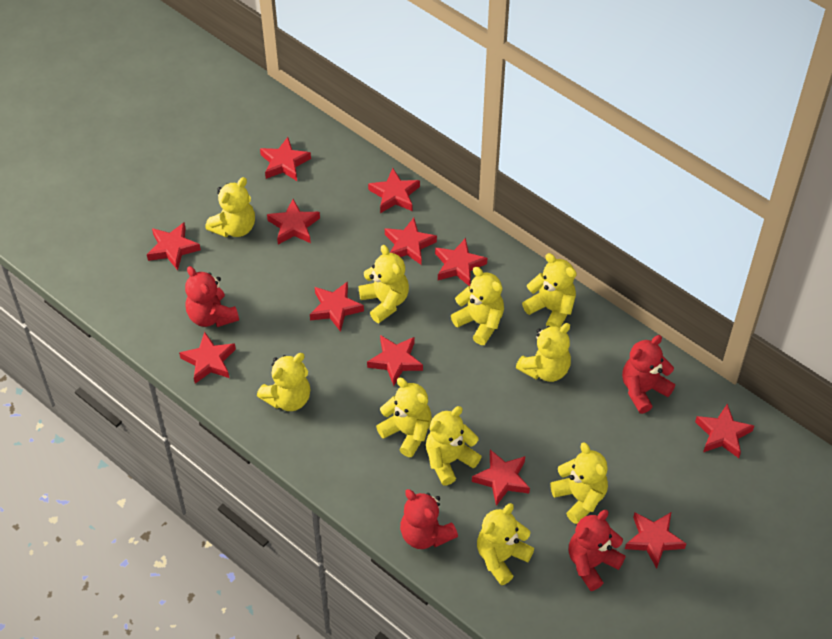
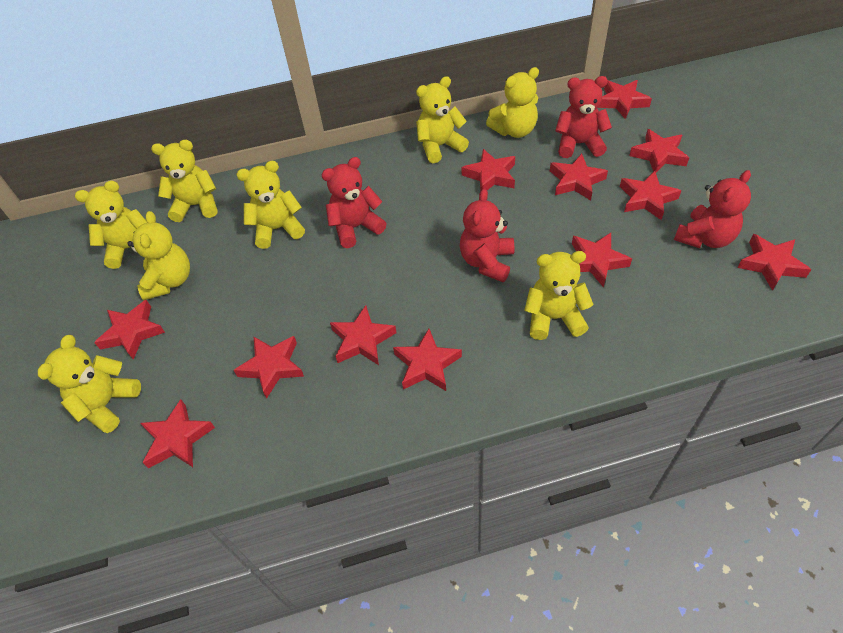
yellow teddy bear: [205,177,255,237] [257,353,311,411] [359,245,409,323] [376,378,432,457] [426,406,482,486] [451,267,504,345] [477,503,534,585] [516,323,571,382] [522,253,577,328] [550,442,608,524] = 10 -> [38,335,141,433] [75,181,147,269] [127,211,190,300] [151,140,217,222] [236,161,305,249] [416,76,469,163] [486,67,539,138] [524,251,594,340] = 8

